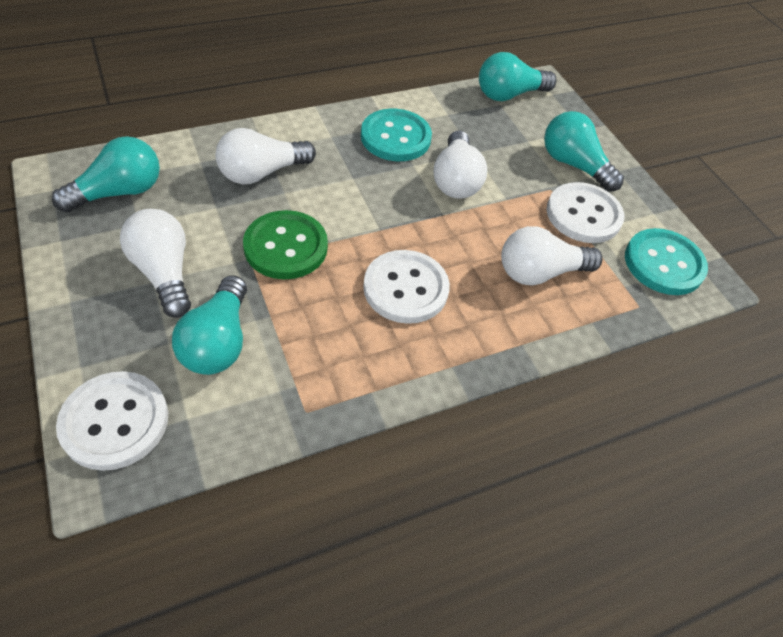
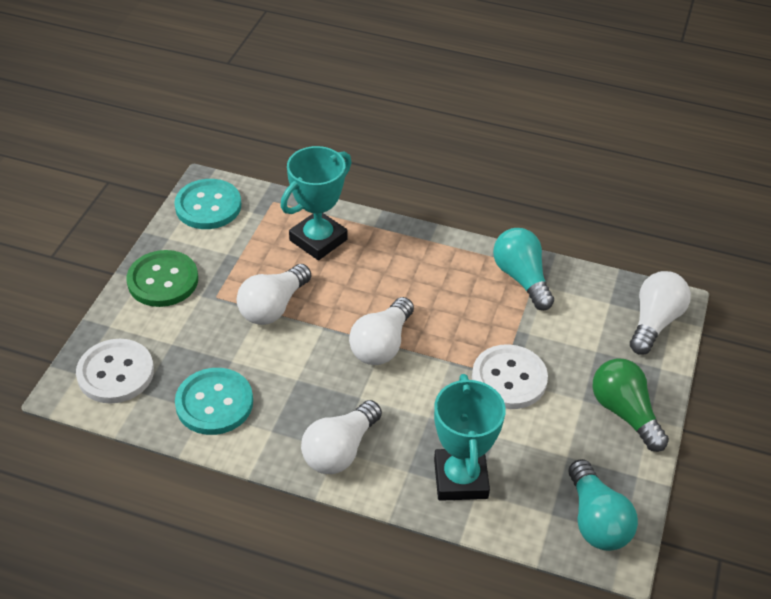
green light bulb: none = 0 -> [593,358,669,452] = 1
turquoise light bulb: [52,136,160,212] [172,275,247,375] [479,52,557,101] [544,111,624,192] = 4 -> [493,228,554,310] [568,459,638,551] = 2
turquoise trophy: none = 0 -> [281,146,352,260] [434,374,506,501] = 2
white button: [56,371,168,471] [363,250,450,324] [546,182,624,243] = 3 -> [76,339,154,404] [472,344,548,409] = 2

